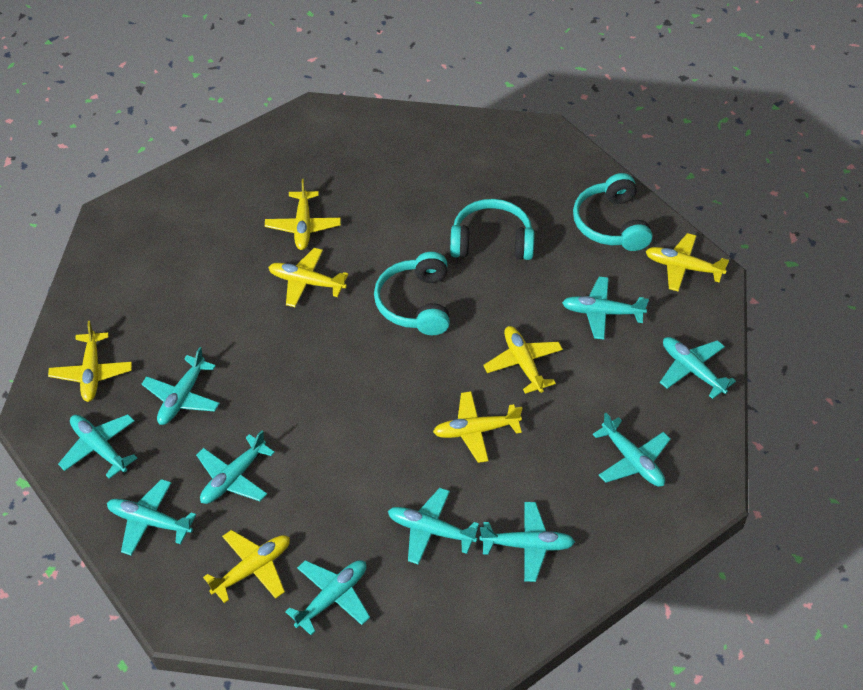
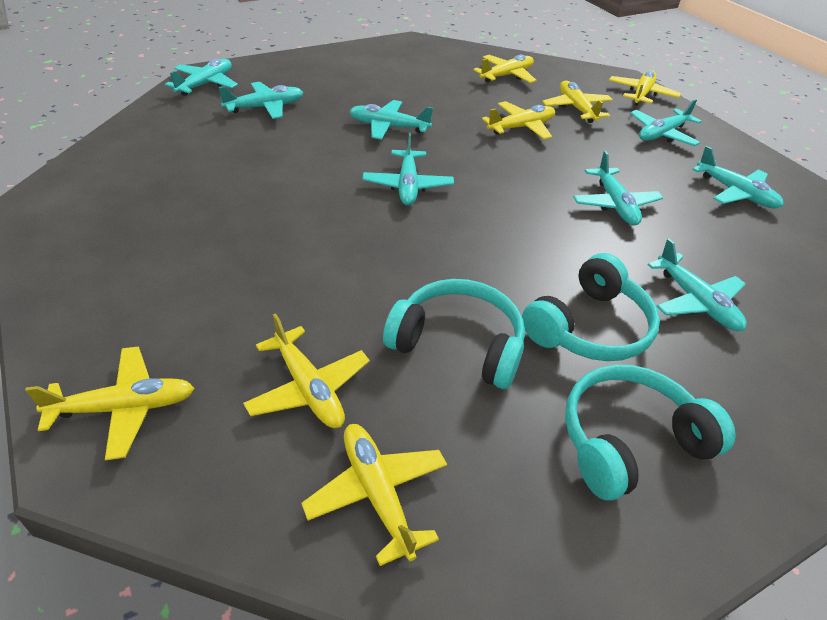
turquoise plane: [58,414,137,479] [107,479,196,556] [142,347,220,425] [196,430,275,504] [285,560,370,635] [388,488,479,565] [479,502,575,582] [562,277,649,339] [593,413,671,487] [660,337,736,399] = 10 -> [165,59,238,96] [218,82,303,119] [349,100,433,140] [362,133,454,206] [573,151,663,225] [630,99,702,146] [647,239,747,331] [692,146,784,208] = 8

